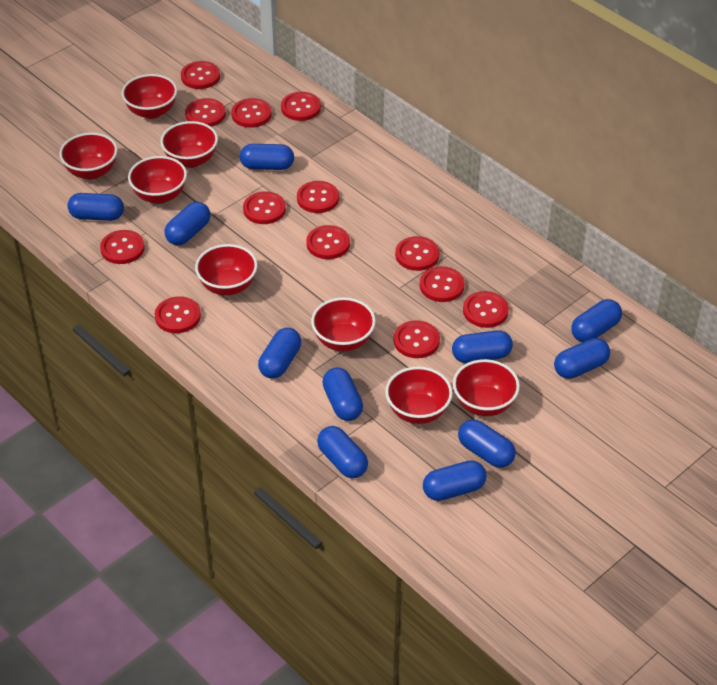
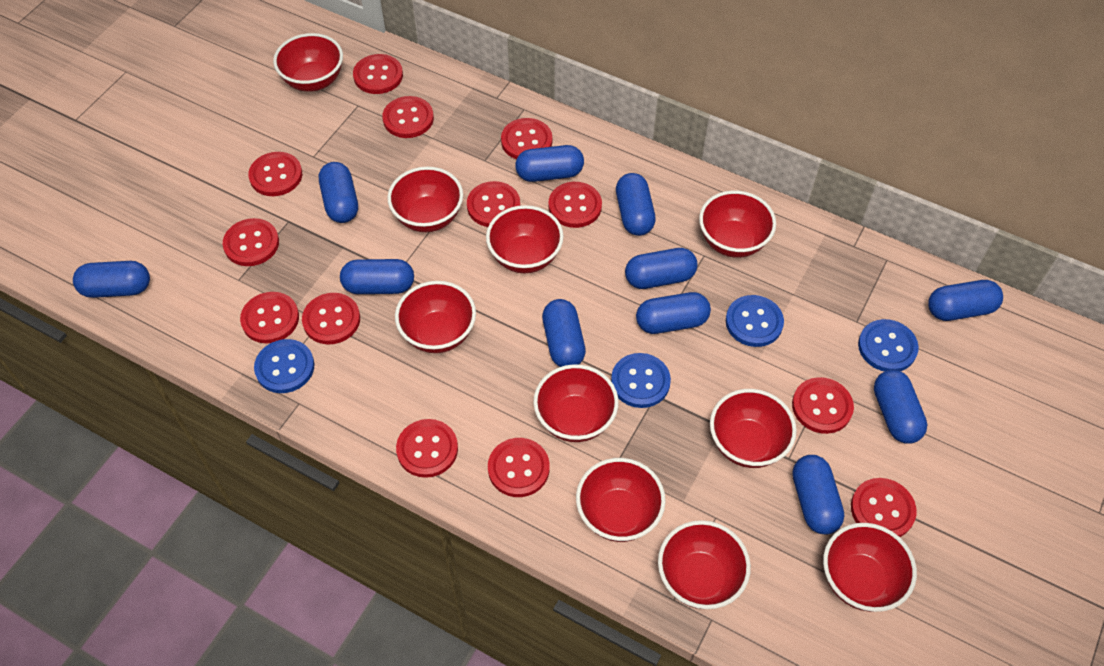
blue button: none = 0 -> [254,339,314,393] [611,353,671,408] [726,295,784,347] [858,319,919,372] = 4
red bowl: [59,133,118,180] [122,74,177,119] [128,156,187,204] [160,121,218,168] [195,244,258,296] [311,297,376,351] [385,366,453,424] [453,359,520,416] = 8 -> [273,33,343,92] [387,167,463,232] [395,281,476,353] [486,205,564,273] [533,364,619,442] [576,458,666,542] [658,520,751,609] [699,190,776,258] [710,389,797,468] [823,523,917,612] = 10

